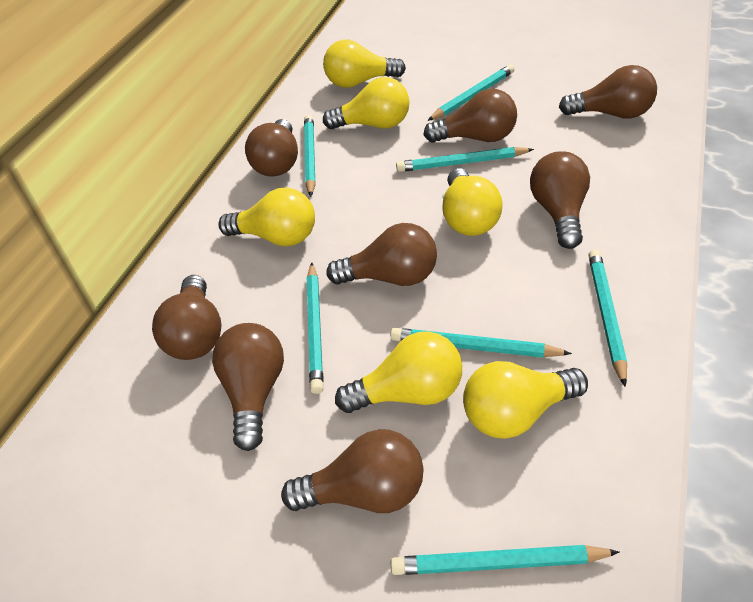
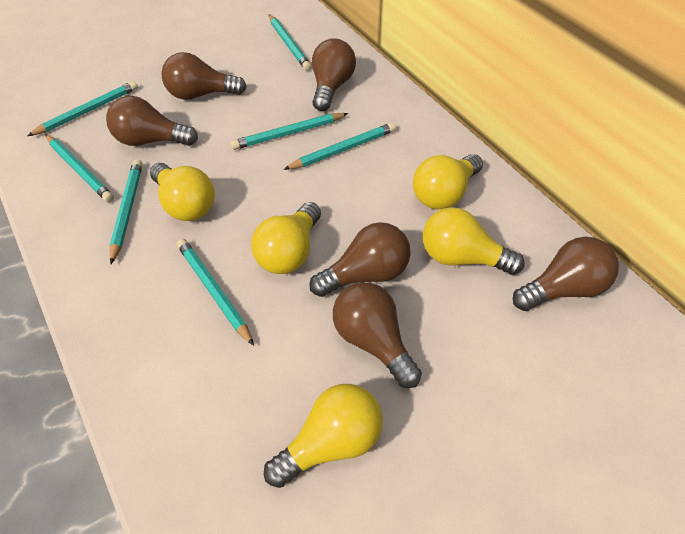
brown light bulb: [152,275,222,360] [212,323,284,451] [245,119,298,177] [281,429,424,513] [326,223,437,286] [424,89,517,143] [530,151,590,249] [559,65,657,119] = 8 -> [106,96,198,146] [162,52,247,100] [309,222,411,297] [312,38,356,111] [333,282,422,388] [513,237,619,311] = 6
yellow light bulb: [218,187,315,246] [323,39,406,88] [323,77,410,129] [335,331,462,413] [442,168,503,236] [463,361,588,439] = 6 -> [150,163,215,221] [251,202,321,274] [264,384,383,488] [413,154,483,209] [423,207,525,275] = 5

